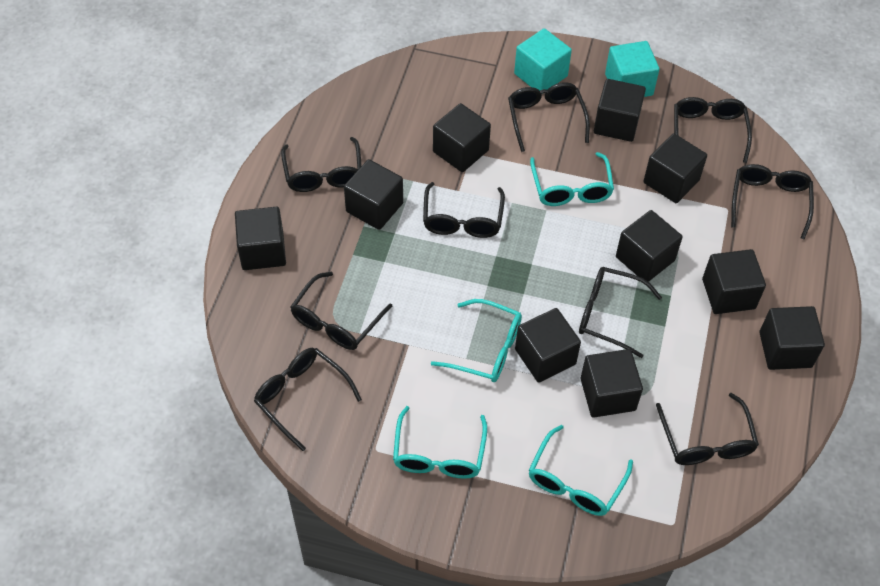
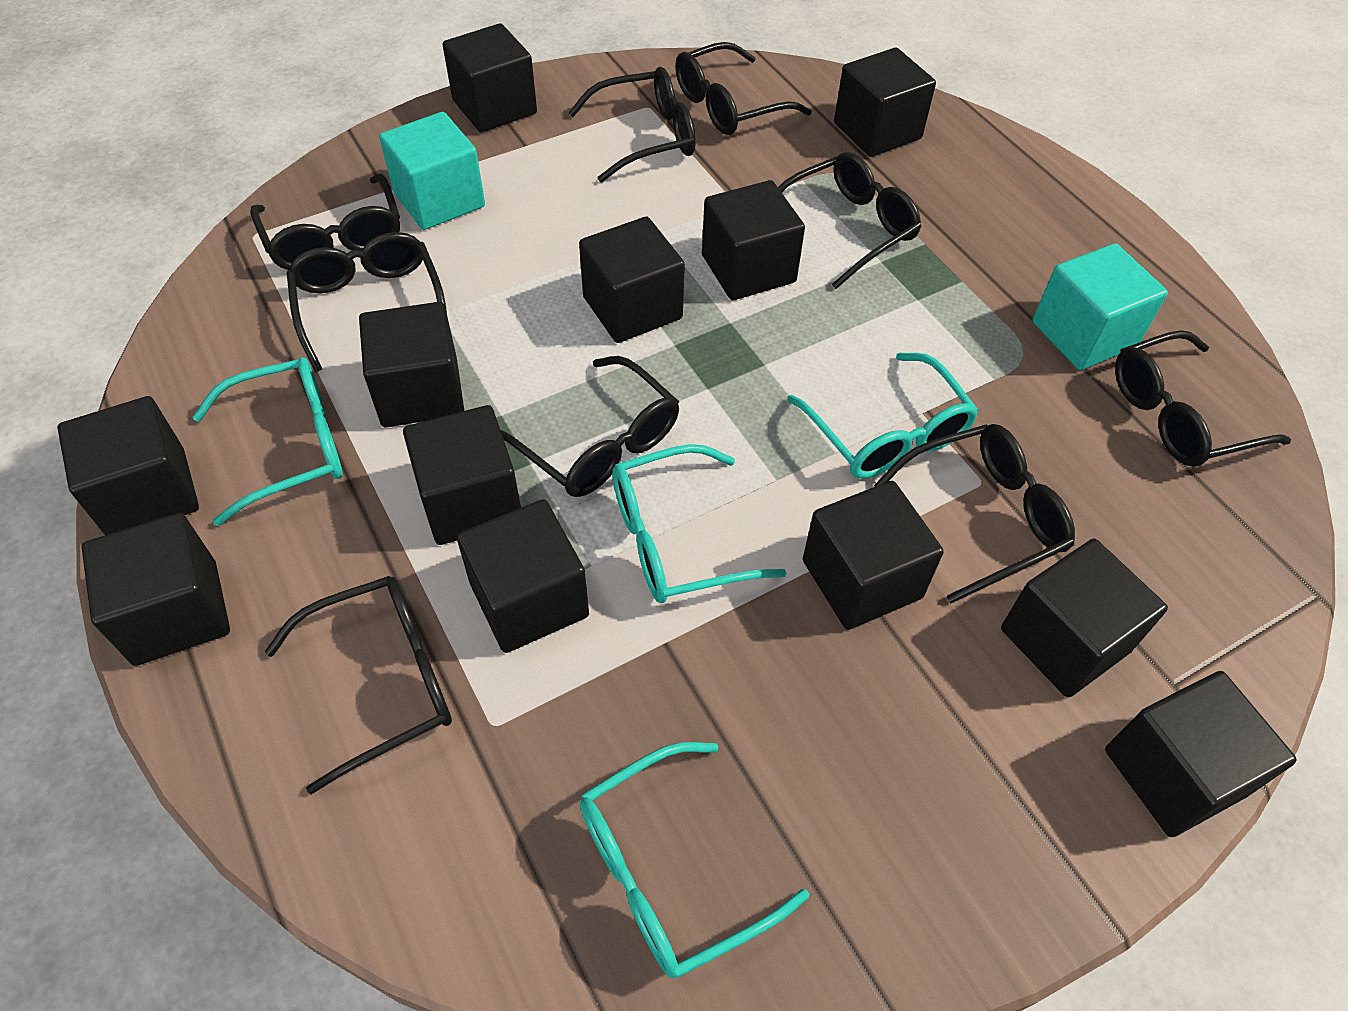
black cube: [235,207,286,270] [344,159,403,230] [433,103,491,172] [515,308,581,383] [581,349,643,418] [594,79,646,142] [616,210,683,282] [643,133,707,203] [702,249,766,314] [759,306,825,370] = 10 -> [57,396,199,535] [82,513,230,666] [359,302,464,427] [403,405,521,545] [443,23,537,132] [457,499,589,653] [579,217,685,343] [702,180,805,300] [803,481,944,630] [834,47,936,157] [1001,539,1168,698] [1105,671,1297,837] = 12

